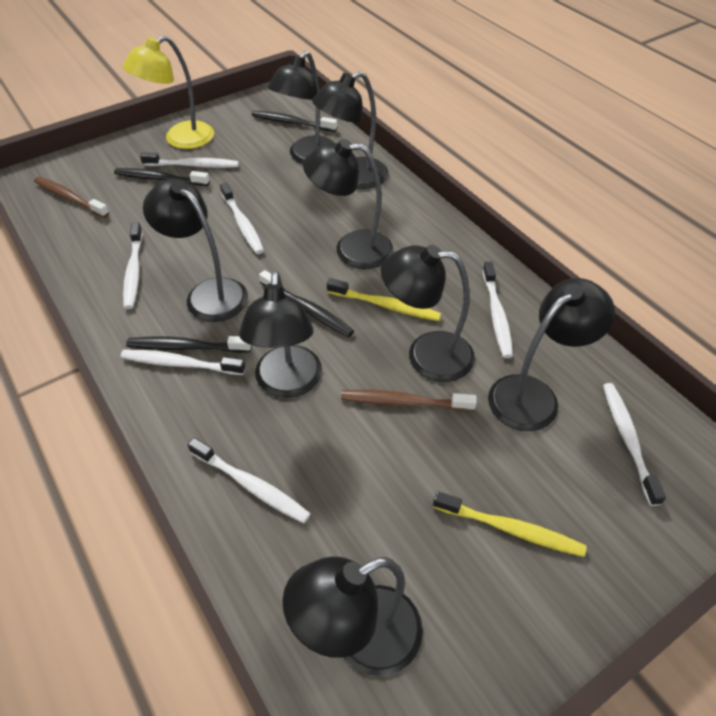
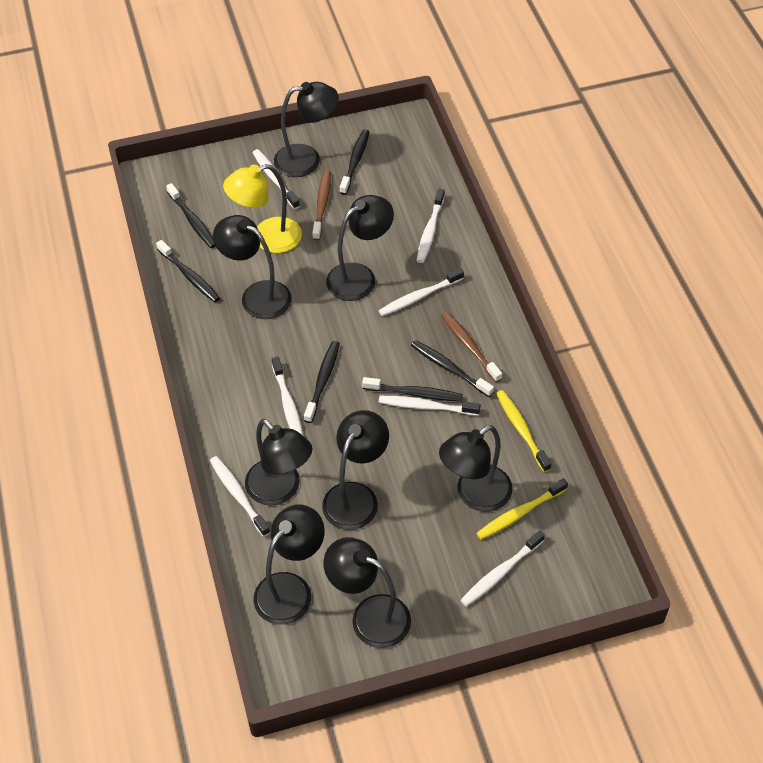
black toothbrush: [114,168,210,186] [126,336,251,353] [252,111,337,132] [259,270,354,337] = 4 -> [156,240,220,302] [166,183,216,248] [304,341,340,423] [340,130,369,195] [362,377,463,401] [411,340,494,397] = 6

